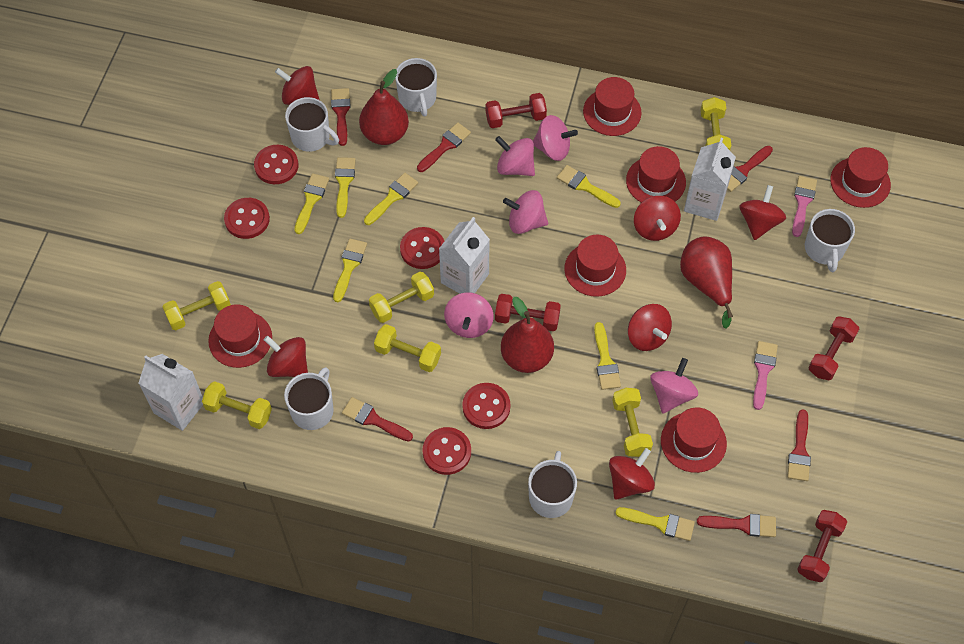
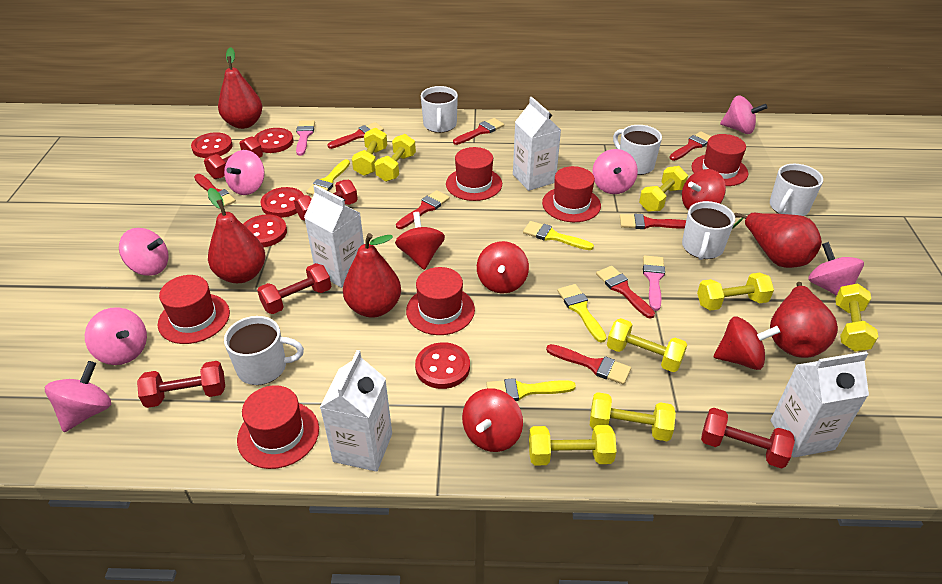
pink spinning top: [444,292,494,338] [495,136,535,176] [503,190,548,234] [533,115,578,161] [650,358,698,414] = 5 -> [45,361,111,432] [85,307,147,365] [119,228,168,276] [224,150,265,195] [592,149,638,194] [720,95,767,134] [808,242,864,296] = 7
red brush: [331,88,351,146] [342,397,413,442] [417,122,471,172] [697,514,776,537] [727,146,773,192] [787,409,811,481] = 6 -> [194,174,236,207] [328,122,384,149] [396,190,450,229] [453,118,504,145] [546,344,631,385] [596,266,655,319] [620,214,686,229] [669,131,711,161] = 8
red dumbbell: [486,93,547,128] [495,294,561,331] [797,510,847,582] [808,316,859,380] = 4 -> [137,361,225,408] [204,136,263,179] [257,263,331,314] [294,180,358,221] [701,408,795,469] = 5
red pear: [359,69,409,145] [501,297,554,373] [680,236,733,329] = 3 -> [208,188,265,283] [218,47,263,129] [343,233,401,318] [732,213,822,268] [770,282,838,358] = 5
red spinning top: [264,336,308,377] [275,66,320,105] [609,448,655,500] [628,304,672,351] [634,196,681,241] [740,185,786,240] = 6 -> [395,212,445,270] [462,388,523,452] [477,241,529,293] [682,169,726,210] [714,316,780,370] = 5
white carton: [139,354,203,431] [439,217,490,294] [684,138,736,221] = 3 -> [304,185,364,288] [320,350,392,472] [513,97,561,191] [770,352,869,457] = 4
yellow brush: [294,173,329,234] [333,239,367,302] [335,157,356,218] [364,173,418,225] [557,165,621,208] [594,322,621,390] [616,507,695,541] = 7 -> [306,159,350,195] [486,378,576,401] [523,221,594,250] [557,284,607,343] = 4
yellow dumbbell: [163,281,231,330] [202,381,272,429] [369,272,434,323] [374,324,441,372] [612,388,653,457] [700,97,731,150] = 6 -> [352,128,387,176] [374,134,416,182] [529,425,617,465] [590,392,676,441] [607,318,687,372] [639,166,688,212] [697,273,774,311] [835,284,878,351] = 8

